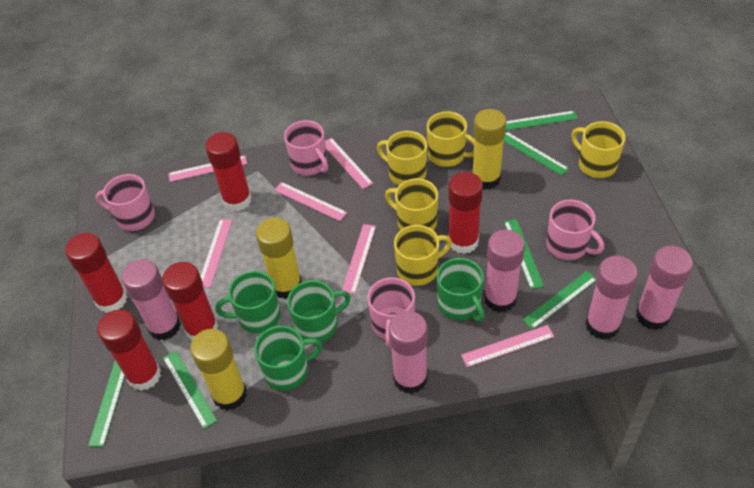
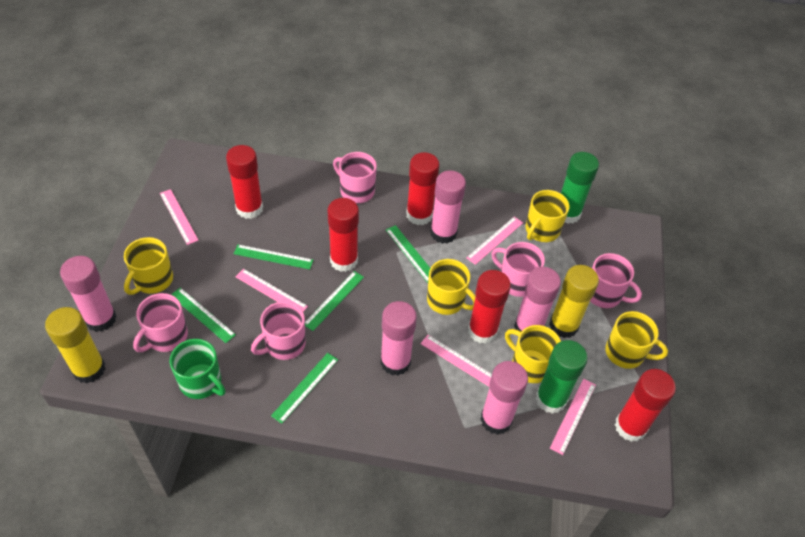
green glue stick: none = 0 -> [536,340,588,414] [561,152,599,224] = 2
green mug: [215,271,280,333] [254,326,323,391] [287,280,351,342] [437,258,485,322] = 4 -> [170,339,226,399] = 1
green ruler: [88,360,125,447] [163,351,217,429] [504,131,569,176] [504,219,544,289] [506,111,578,130] [523,271,596,329] = 6 -> [171,288,236,343] [234,245,313,270] [271,353,338,424] [305,271,364,331] [386,225,430,283] = 5
pink mug: [96,174,155,231] [284,120,328,175] [368,277,415,348] [546,200,604,260] = 4 -> [133,293,188,352] [251,301,306,360] [333,152,377,203] [491,242,545,297] [590,253,642,308] = 5
pink ruler: [168,155,247,182] [200,219,232,287] [274,182,347,221] [325,138,373,189] [342,224,376,294] [461,325,554,367] = 6 -> [160,189,199,245] [236,269,308,312] [420,335,492,387] [466,217,523,265] [550,379,596,455] = 5
yellow glue stick: [190,329,247,411] [256,218,302,299] [472,109,506,189] = 3 -> [45,307,105,383] [549,265,599,338] = 2

